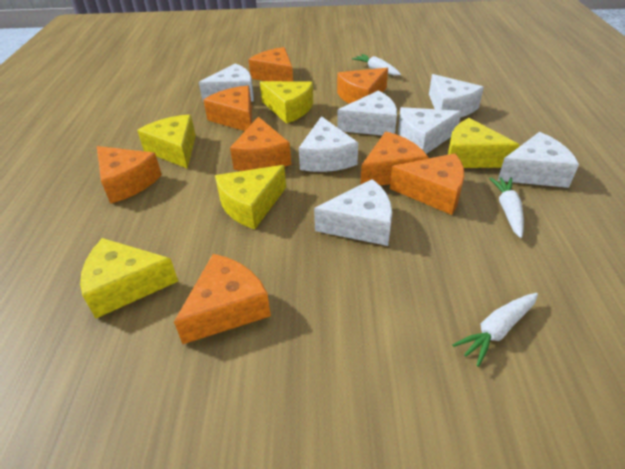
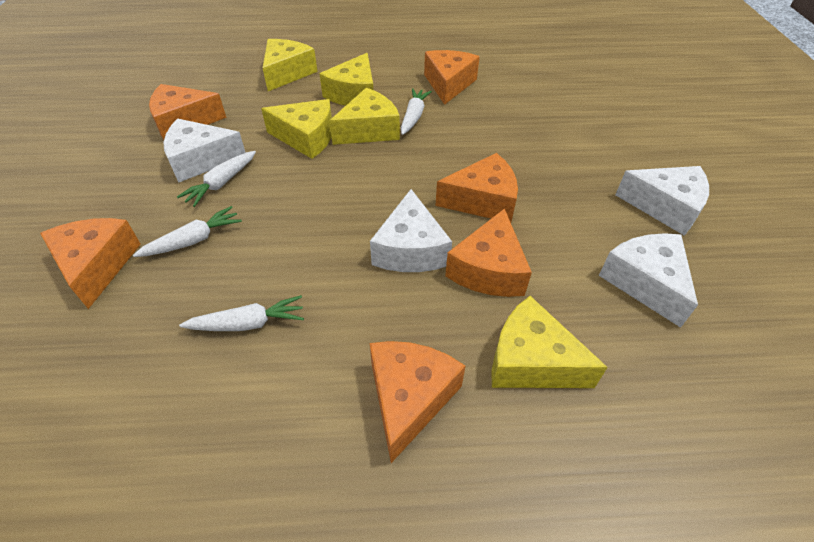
orange cheese: [97,146,162,204] [174,254,271,344] [203,86,252,131] [230,117,291,171] [248,47,293,81] [337,68,388,104] [360,132,429,185] [390,153,464,215] = 8 -> [40,218,141,309] [149,84,227,140] [370,341,466,463] [424,50,480,105] [435,153,518,222] [445,208,532,297] = 6
white carrot: [352,54,401,76] [452,293,538,367] [489,177,524,238] = 3 -> [133,206,242,257] [177,151,256,207] [179,295,304,331] [401,88,432,135] = 4
white cheese: [199,64,254,102] [299,116,358,172] [314,179,392,246] [337,91,397,136] [398,107,461,154] [429,74,484,118] [498,132,579,188] = 7 -> [163,118,246,183] [370,189,452,272] [599,233,698,328] [615,166,709,236] = 4

